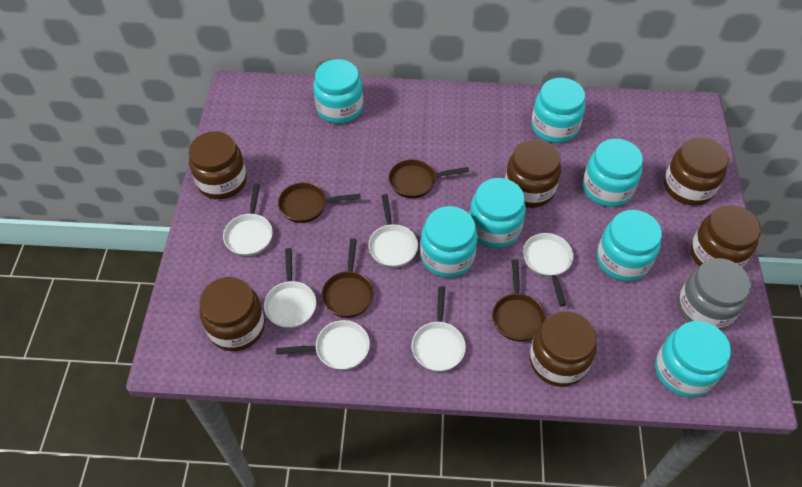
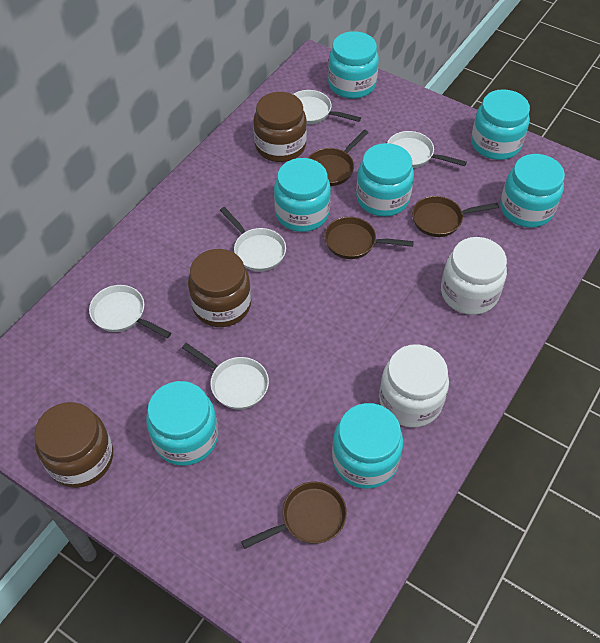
brown jar: [189,131,247,199] [199,277,265,351] [505,139,561,208] [529,311,597,387] [664,137,729,206] [690,205,761,268] = 6 -> [34,402,113,488] [188,249,251,327] [253,92,307,162] = 3
grey jar: [678,258,751,330] = 1 -> none = 0
white jar: none = 0 -> [379,344,449,427] [441,237,507,315] = 2
white pan: [223,184,273,256] [264,248,316,328] [276,320,370,370] [368,194,418,268] [411,286,466,372] [523,233,573,306] = 6 -> [89,285,171,338] [182,343,269,409] [220,207,286,271] [293,90,361,124] [387,131,467,168] = 5

